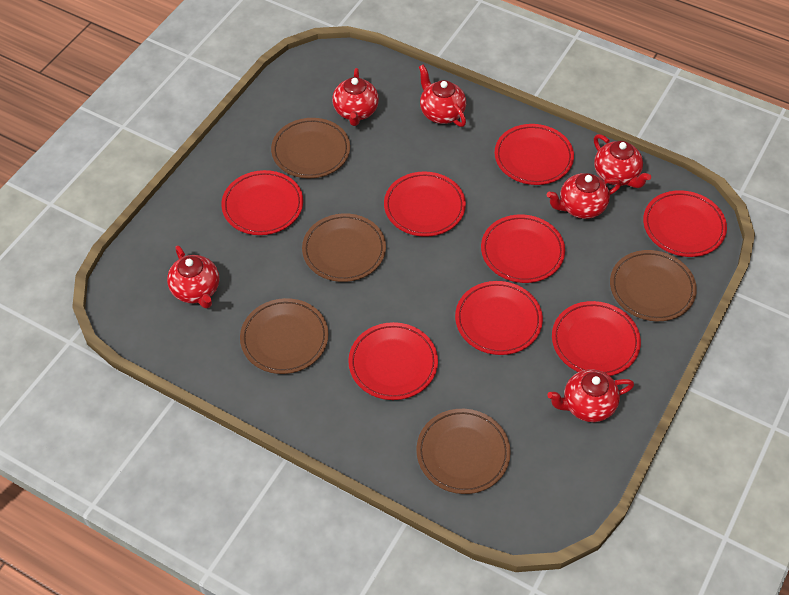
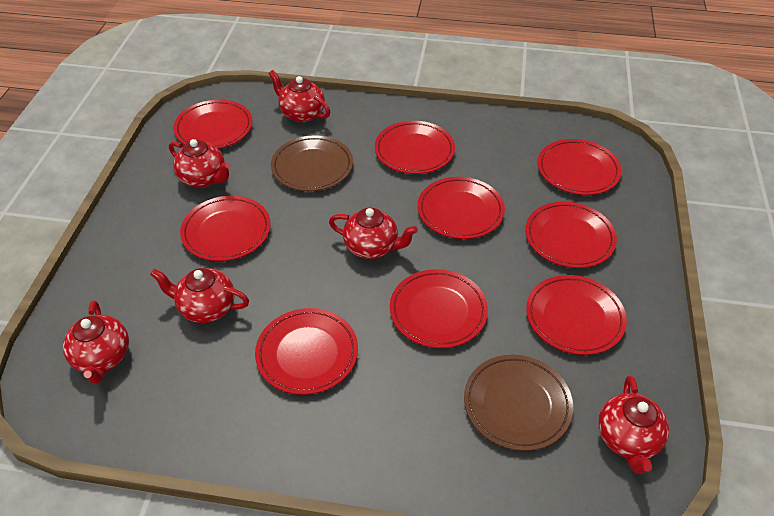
brown plate: [240,298,328,374] [271,118,350,178] [302,213,386,282] [416,409,511,494] [610,250,697,321] = 5 -> [271,135,353,191] [464,355,573,451] = 2
red plate: [221,170,303,235] [348,322,438,400] [384,171,466,237] [455,281,543,355] [481,214,565,283] [495,124,574,185] [552,301,641,376] [643,190,727,257] = 8 -> [174,100,253,149] [180,196,271,261] [255,308,358,395] [375,121,455,174] [390,269,488,348] [417,177,505,239] [525,201,617,268] [526,275,627,355] [538,139,622,195] = 9

